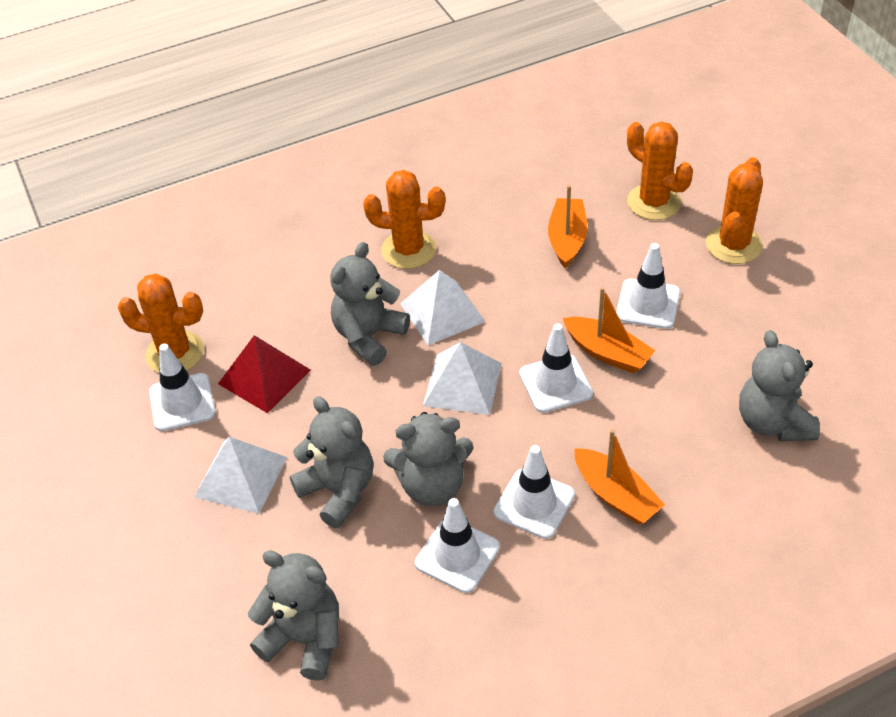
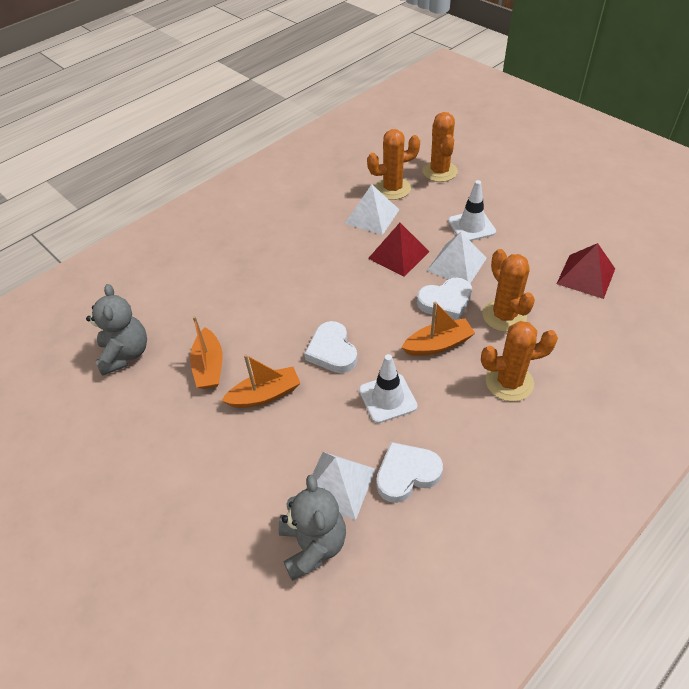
grey teddy bear: [248,550,339,681] [290,396,373,528] [330,242,410,366] [383,412,473,506] [739,330,820,441] = 5 -> [86,284,147,376] [279,475,346,581] = 2
red pyramid: [218,335,311,413] = 1 -> [368,223,430,277] [557,243,615,299] = 2
white heart: none = 0 -> [304,321,358,373] [376,442,443,503] [417,277,472,320] = 3
white traffic cone: [149,344,216,431] [415,498,500,593] [493,445,575,539] [519,323,593,413] [616,243,680,329] = 5 -> [359,354,418,423] [448,180,496,241] = 2

